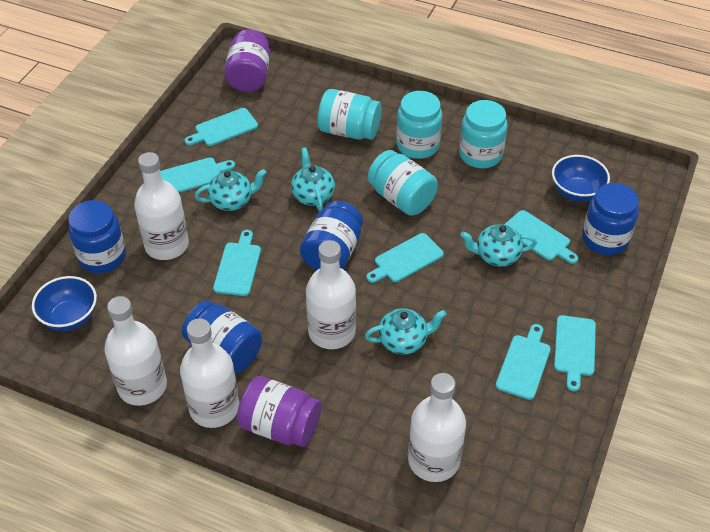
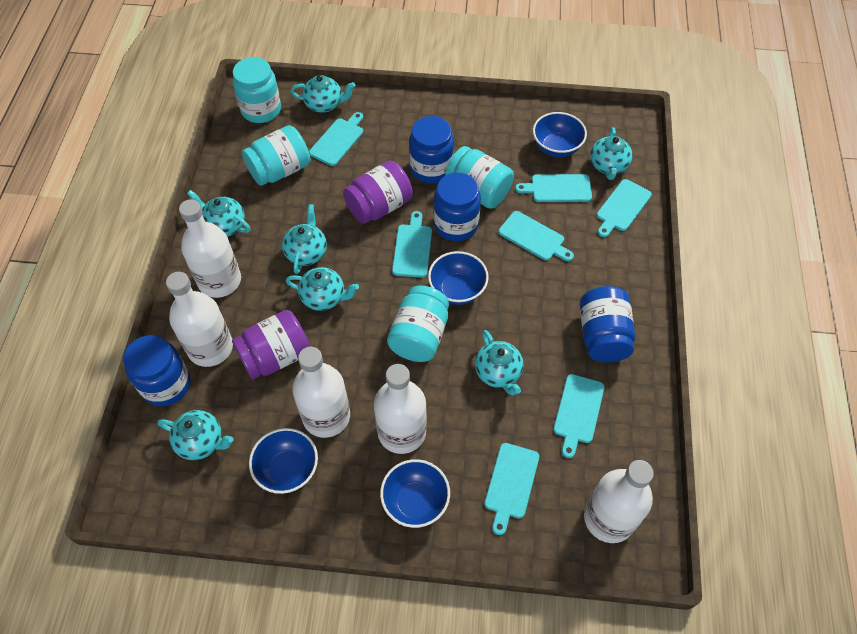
blue bowl: [32,276,97,331] [552,155,610,202] = 2 -> [249,428,318,494] [380,459,450,528] [428,251,489,305] [533,112,587,157] = 4
turquoise teapot: [195,169,267,211] [291,148,335,211] [365,308,446,355] [461,224,537,267] = 4 -> [158,410,233,460] [187,190,251,237] [282,204,327,274] [286,267,359,311] [291,75,355,113] [475,330,523,395] [590,127,633,180] = 7

